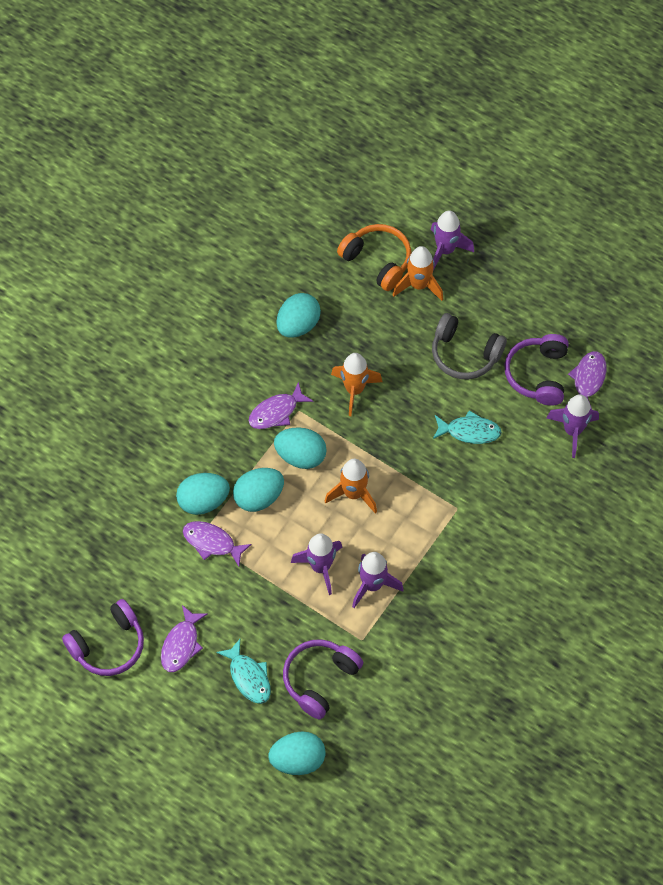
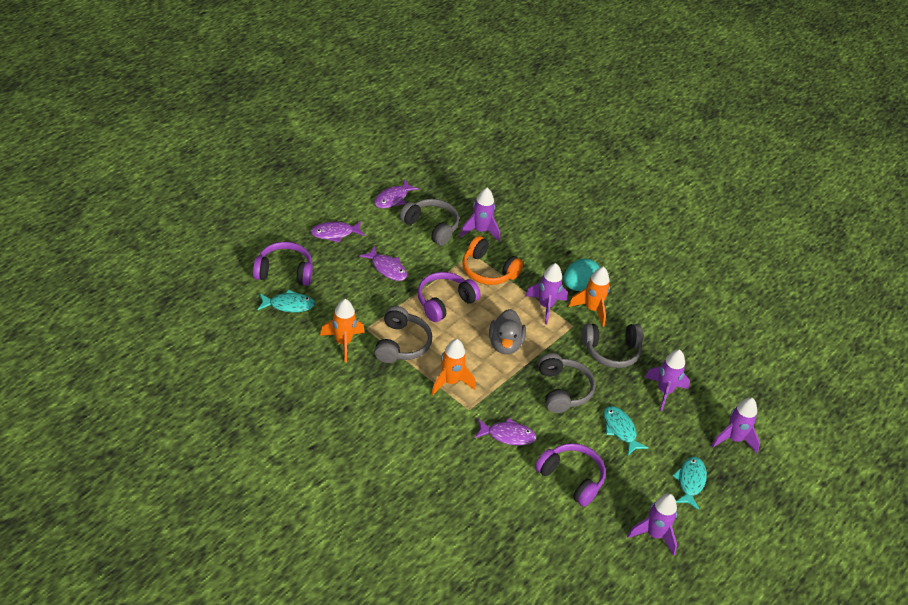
grey duck: none = 0 -> [489,309,526,354] = 1
grey headphones: [432,313,507,379] = 1 -> [374,306,432,363] [400,199,459,246] [538,353,595,413] [582,324,643,368] = 4
purple rocket: [291,533,342,595] [352,552,404,608] [431,210,474,271] [547,394,599,458] = 4 -> [460,188,500,242] [525,263,568,324] [627,494,677,556] [645,349,690,411] [712,398,760,453] = 5
turquoise egg: [176,473,230,515] [233,468,284,512] [268,731,326,775] [274,427,327,469] [276,293,321,338] = 5 -> [564,259,600,291] = 1
turquoise fish: [216,639,271,704] [433,410,502,444] = 2 -> [258,290,315,312] [604,406,648,455] [672,457,707,510] = 3

